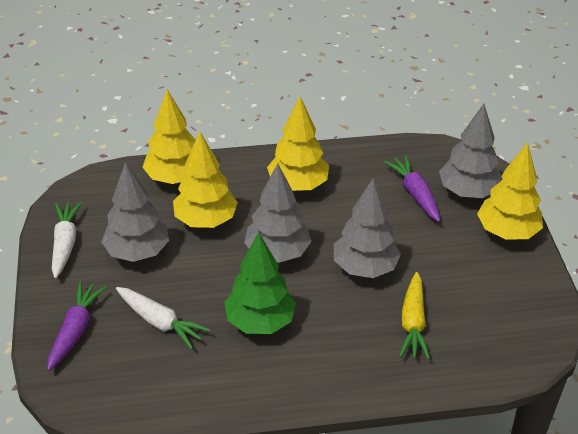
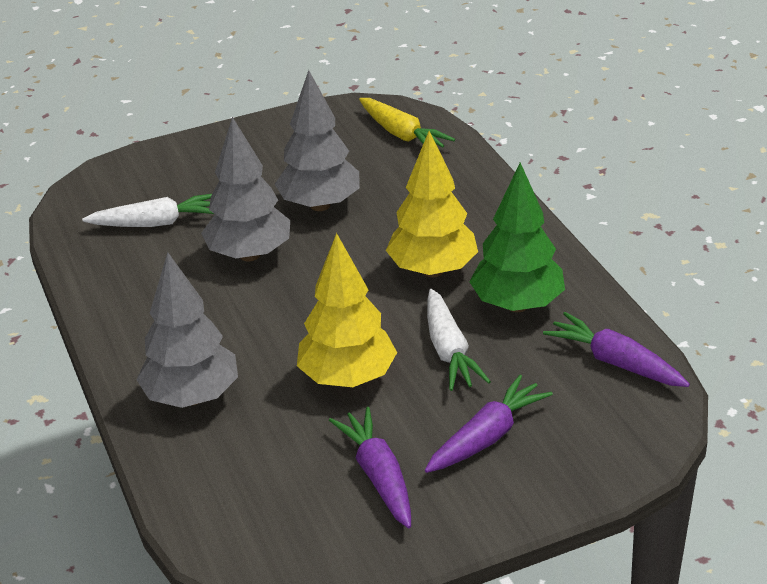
grey tree: [101,162,169,262] [244,163,312,263] [334,179,401,278] [439,104,502,198] = 4 -> [136,252,238,408] [201,117,290,261] [275,70,360,211] = 3
purple carrot: [47,281,107,371] [384,155,440,222] = 2 -> [329,407,411,528] [425,375,553,473] [543,312,690,387] = 3
yellow tree: [142,89,196,184] [173,132,238,228] [267,97,329,191] [477,142,543,240] = 4 -> [297,233,397,387] [386,131,478,277] = 2

